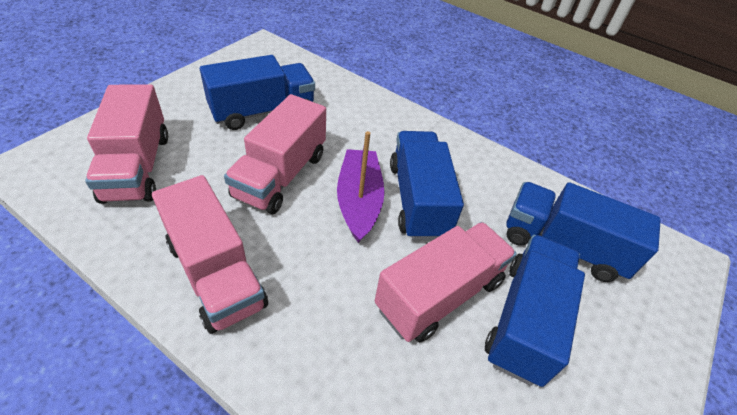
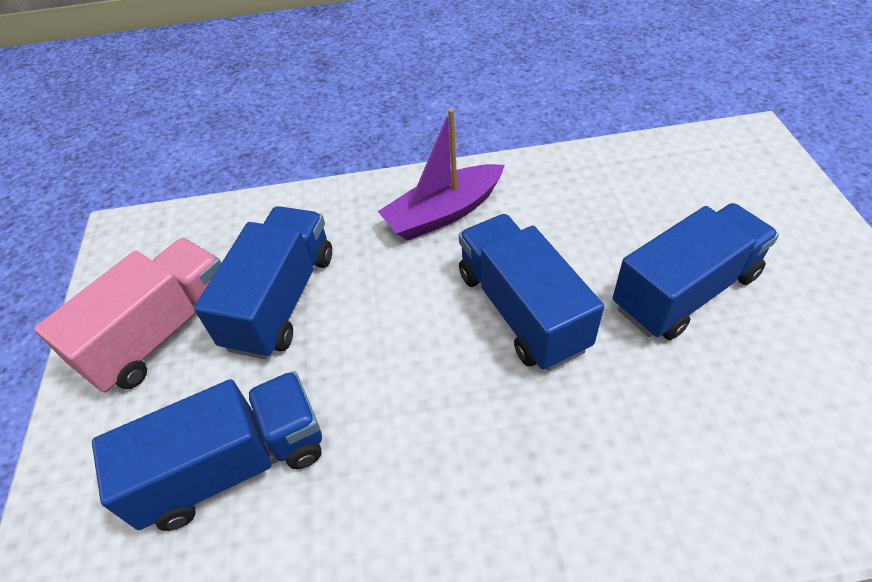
pink truck: [85,84,168,204] [152,175,268,334] [224,94,326,214] [375,222,517,342] = 4 -> [34,238,221,392] = 1

